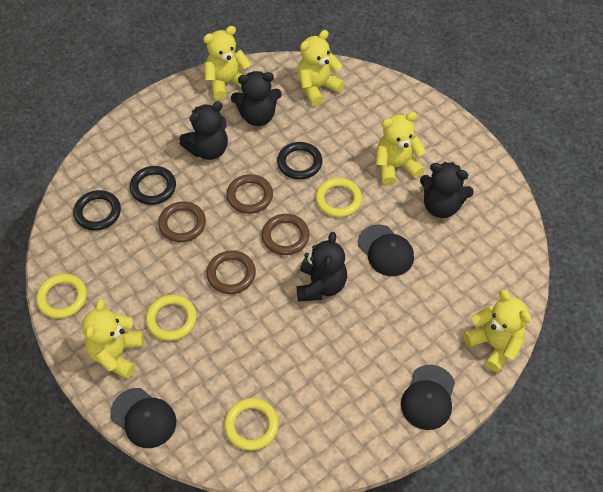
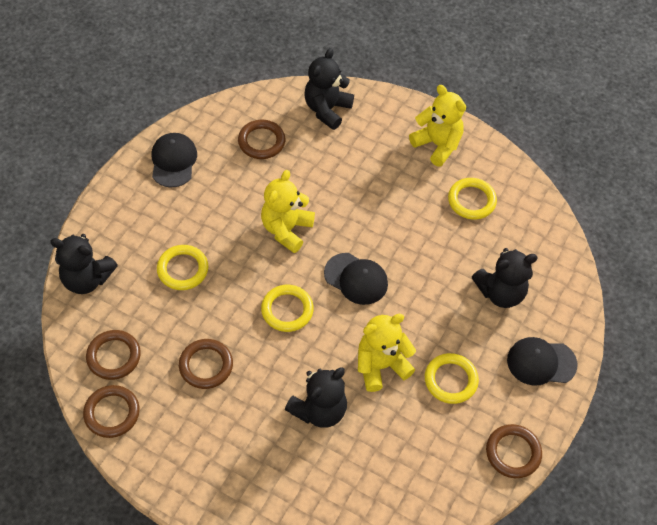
black ring: [73,190,121,231] [130,166,176,205] [277,142,322,180] = 3 -> none = 0
brown ring: [158,201,206,242] [207,250,256,294] [227,174,273,214] [262,214,310,255] = 4 -> [83,385,140,438] [86,330,141,380] [179,339,233,389] [238,120,285,159] [486,424,542,478] = 5
yellow teddy bear: [82,299,144,379] [203,26,251,100] [297,30,345,106] [376,112,426,186] [464,290,531,372] = 5 -> [261,170,315,253] [358,314,416,392] [409,85,466,166] = 3

